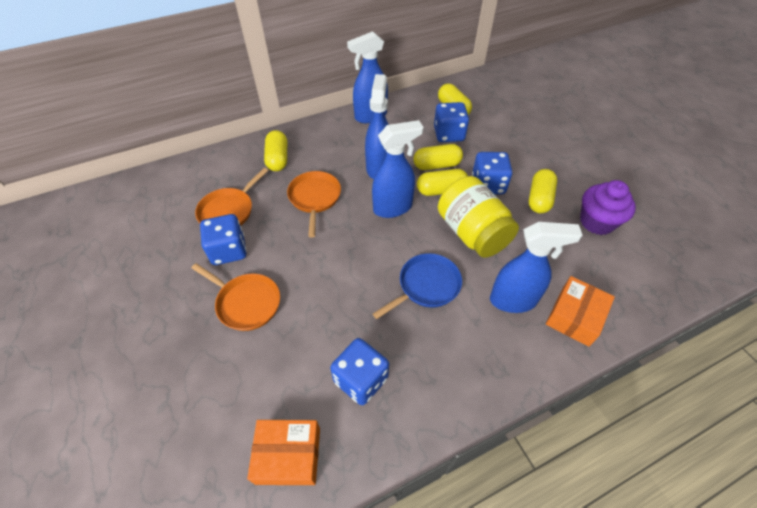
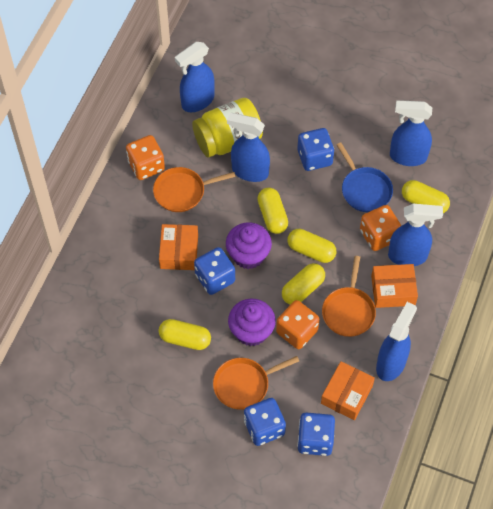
blue spray bottle: [347,31,388,123] [365,74,389,179] [372,120,424,218] [490,222,582,313] = 4 -> [175,42,215,112] [227,113,270,182] [376,302,417,381] [388,204,443,266] [390,100,432,166] = 5
orange box: [247,420,320,485] [546,276,615,347] = 2 -> [159,224,198,270] [321,361,375,420] [371,264,418,308] = 3
orange dice: none = 0 -> [126,135,165,180] [276,300,320,349] [360,205,401,251] = 3
purple cupcake: [580,180,636,235] = 1 -> [226,222,272,269] [228,299,276,346] = 2

